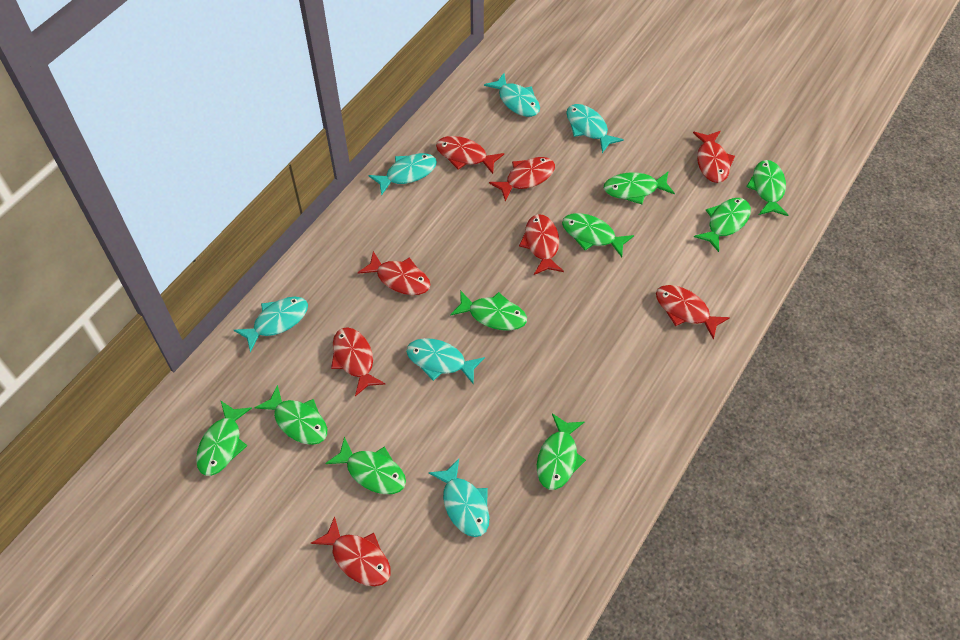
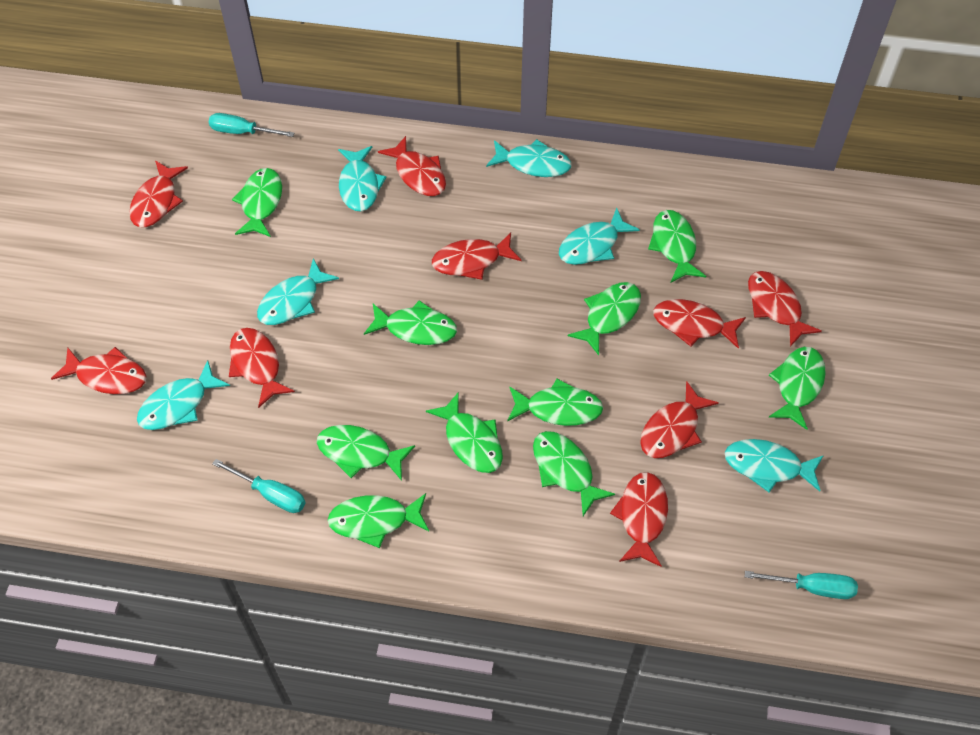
green fish: [196,401,252,476] [254,385,327,445] [325,437,406,494] [450,290,527,331] [537,414,586,490] [562,213,634,257] [604,172,675,204] [694,198,751,252] [746,160,788,216] = 9 -> [232,168,282,237] [317,425,415,481] [327,493,429,548] [364,300,457,345] [426,392,503,473] [507,379,603,426] [533,431,615,516] [568,282,641,355] [648,210,706,282] [769,347,826,430] = 10
red fish: [311,516,391,586] [331,327,385,396] [358,251,430,295] [436,136,504,174] [489,157,555,202] [519,214,564,275] [656,285,730,340] [693,131,735,183] = 8 -> [51,347,147,394] [129,161,188,227] [229,328,295,408] [378,136,446,196] [432,233,521,280] [610,472,668,567] [640,381,719,458] [653,299,746,349] [748,271,822,347] = 9
turquoise screwdriver: none = 0 -> [209,113,294,137] [212,459,306,513] [745,571,858,599] = 3

